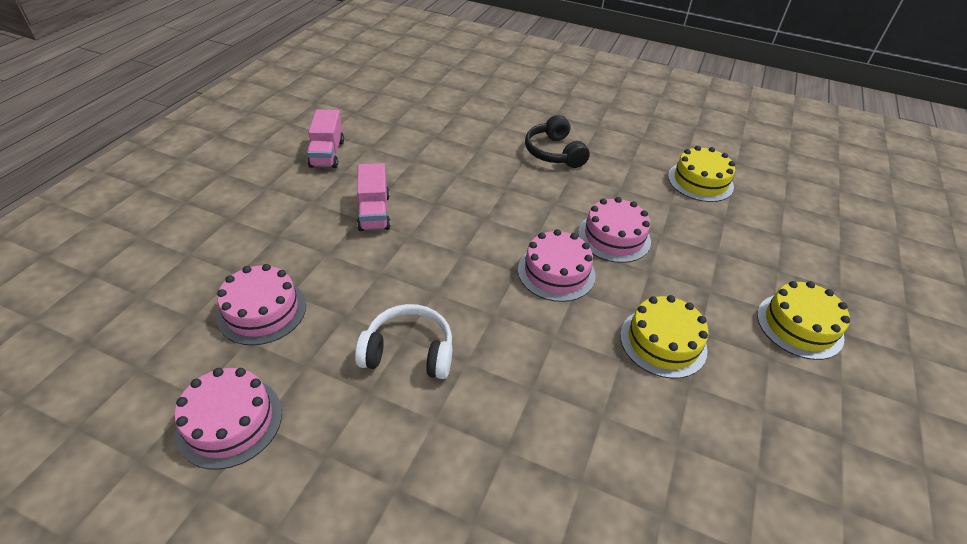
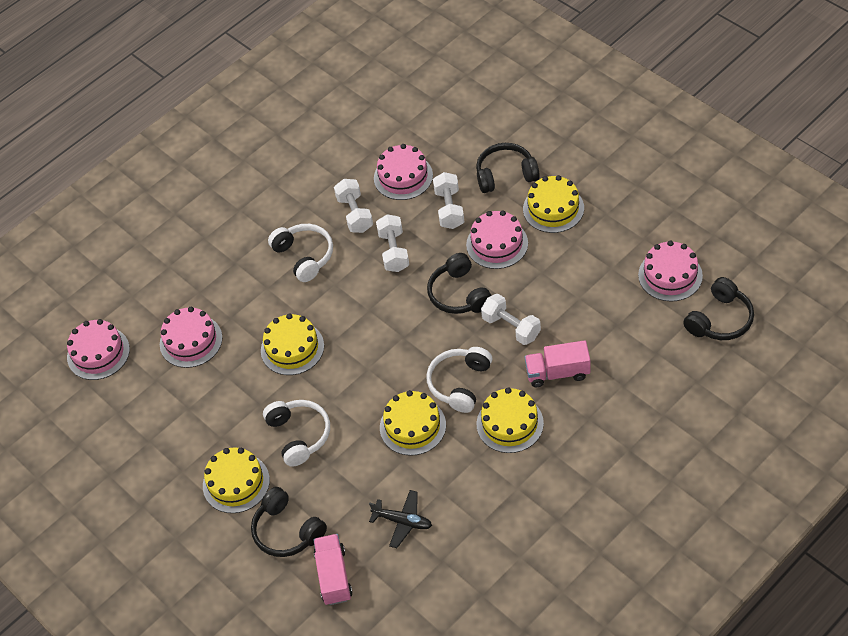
black headphones: [525,115,590,168] = 1 -> [251,487,327,557] [427,253,492,314] [476,143,540,193] [683,277,754,340] = 4
black plane: none = 0 -> [369,490,432,548] = 1
pink cake: [174,368,282,469] [217,264,306,345] [518,229,596,302] [578,197,651,263] = 4 -> [67,319,130,380] [160,307,222,368] [374,144,433,200] [466,210,528,269] [638,240,703,302] = 5
white dumbbell: none = 0 -> [334,179,373,233] [376,214,409,272] [433,172,464,229] [481,294,541,345] = 4
white headphones: [355,304,452,379] = 1 -> [263,400,330,467] [268,224,333,282] [426,347,492,413] = 3
yellow cake: [620,295,709,379] [668,146,735,202] [757,281,850,360] = 3 -> [203,447,270,513] [261,313,324,375] [380,390,446,456] [476,387,544,453] [523,175,584,233] = 5

